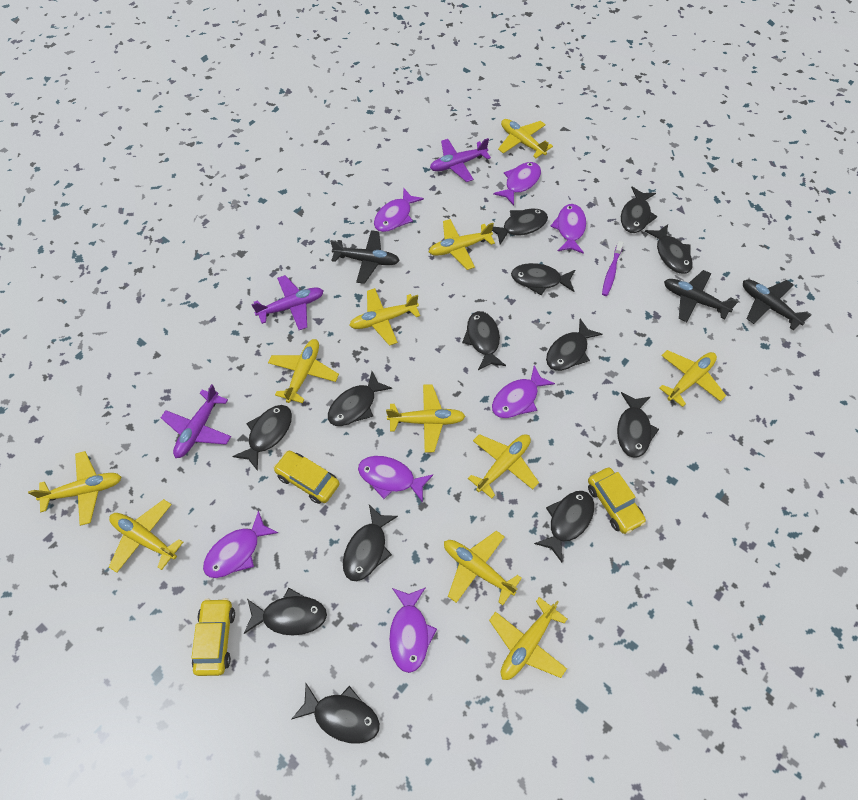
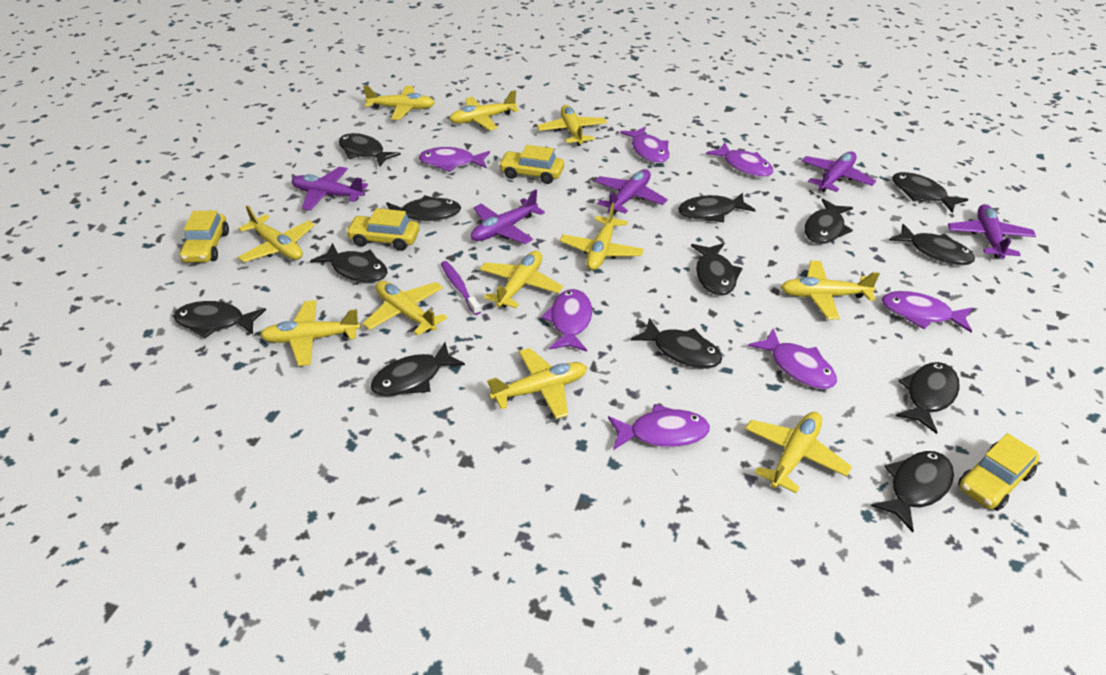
black plane: [330,230,400,284] [664,270,738,322] [743,279,812,330] = 3 -> none = 0
purple plane: [161,384,231,458] [251,275,324,330] [430,138,491,182] = 3 -> [291,167,368,210] [471,189,545,244] [595,169,668,214] [801,151,876,192] [948,204,1036,259] = 5
yellow car: [191,598,235,676] [273,451,339,504] [588,468,646,534] = 3 -> [180,211,229,262] [346,208,420,251] [499,145,564,184] [958,433,1039,511] = 4

